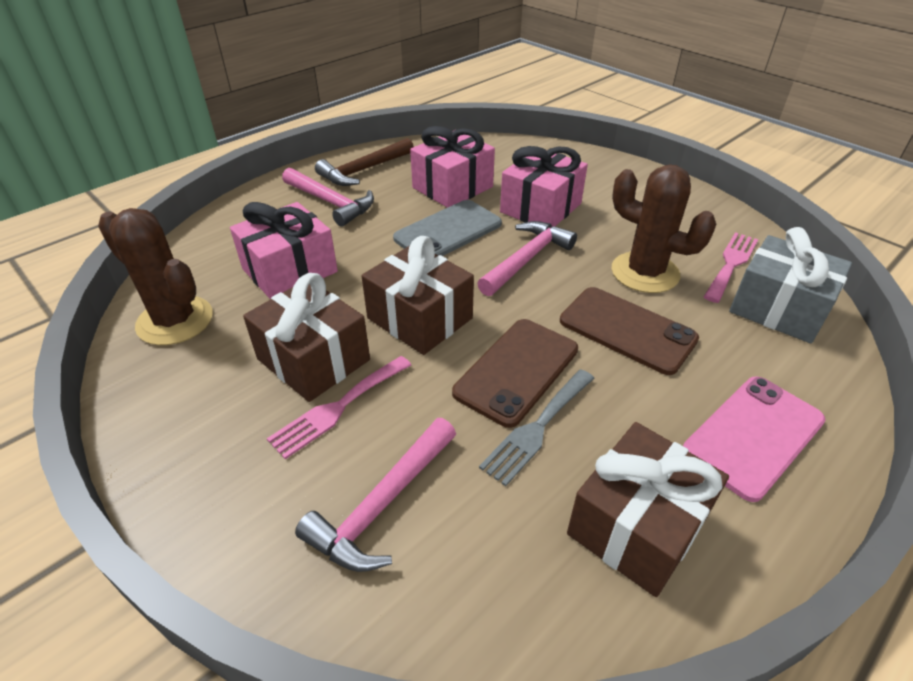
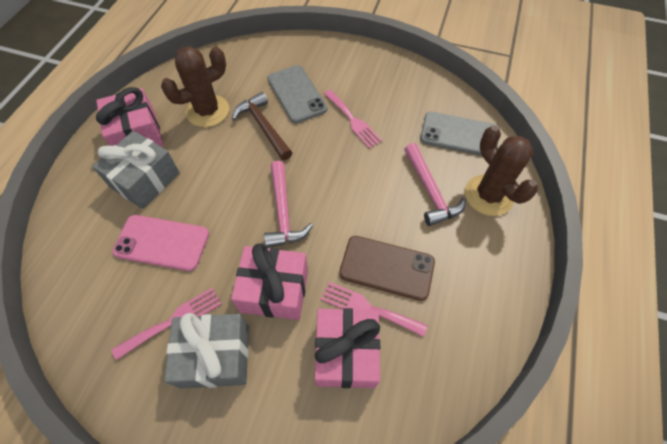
brown gift: [243,273,370,402] [362,236,474,355] [567,422,729,597] = 3 -> none = 0
brown phone: [452,319,578,428] [560,287,699,375] = 2 -> [339,236,435,301] = 1
grey fork: [479,369,595,486] = 1 -> none = 0
grey gift: [729,227,852,343] = 1 -> [92,131,180,209] [164,313,249,389] = 2
grey phone: [393,200,502,256] = 1 -> [267,65,327,123] [420,112,500,156] = 2
pink fork: [267,356,411,459] [704,232,758,303] = 2 -> [112,288,221,360] [321,282,428,337] [324,90,382,149] = 3
pink hammer: [282,168,374,226] [295,418,456,572] [477,221,577,296] = 3 -> [264,161,313,248] [404,143,466,226] = 2

